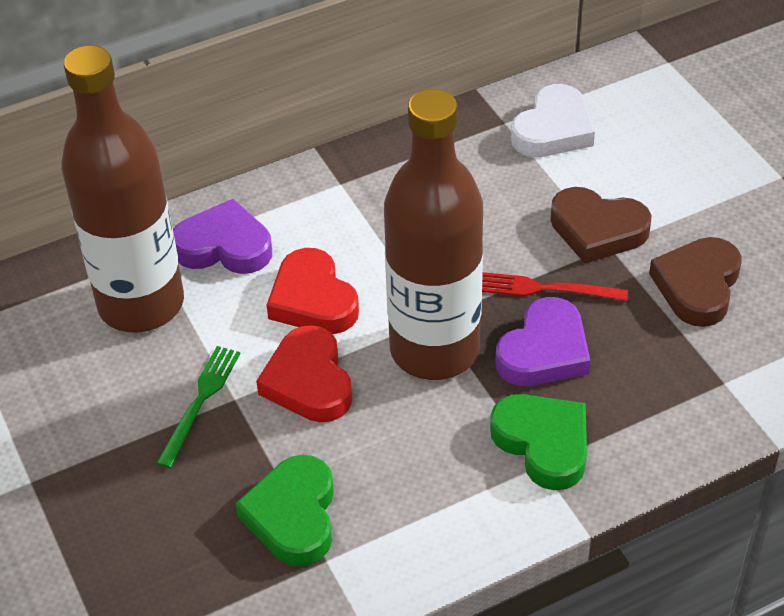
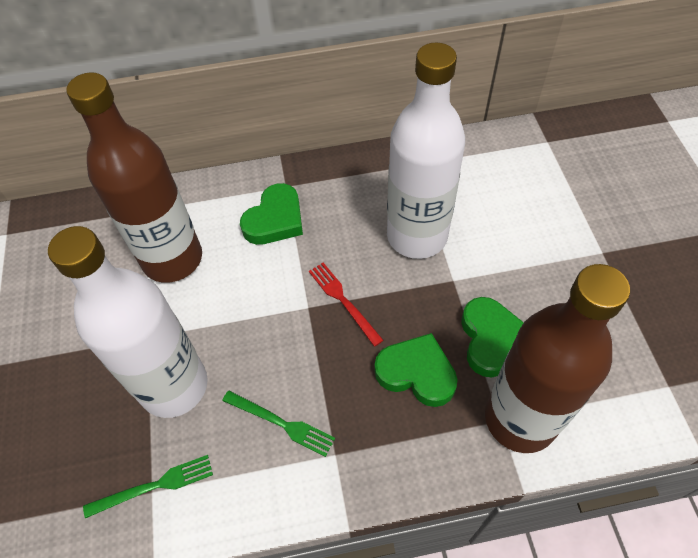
brown heart: [550,187,652,263] [649,237,741,327] = 2 -> none = 0
green fork: [157,346,241,468] = 1 -> [83,455,213,518] [222,391,335,457] = 2
green heart: [235,455,334,566] [490,394,587,490] = 2 -> [240,183,303,245] [375,333,458,407] [461,297,524,377] = 3
purple heart: [173,199,272,274] [496,297,590,386] = 2 -> none = 0
red heart: [256,325,352,422] [267,248,359,334] = 2 -> none = 0
white bottle: none = 0 -> [48,226,208,418] [387,42,465,259] = 2
white heart: [511,84,595,157] = 1 -> none = 0

